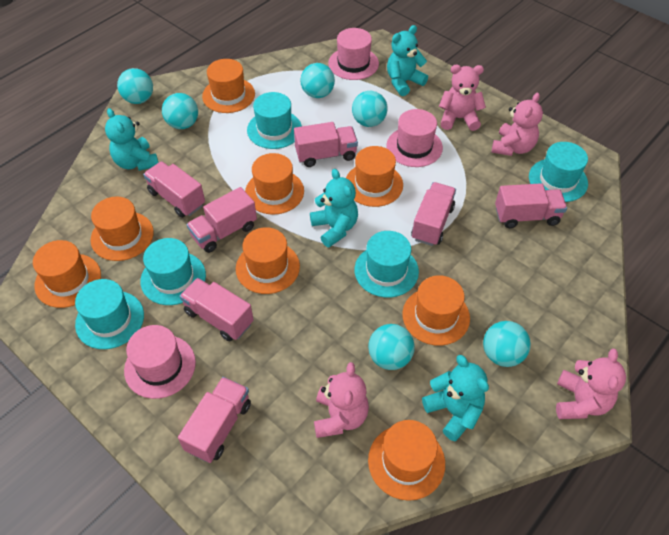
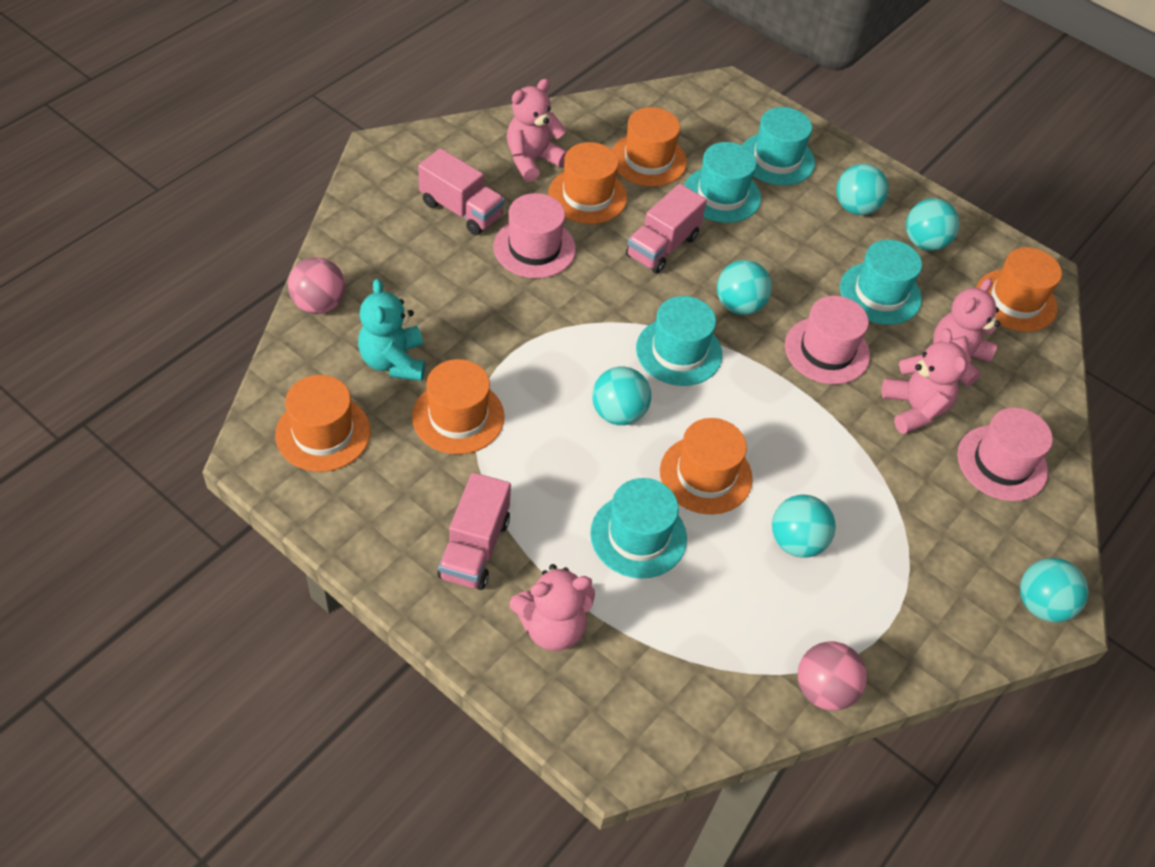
orange hat: [33,240,101,308] [90,197,154,261] [202,59,255,113] [236,227,300,294] [245,153,304,215] [346,146,403,207] [368,420,445,501] [402,275,470,346] = 8 -> [275,375,371,472] [412,359,505,454] [548,142,627,224] [612,107,687,187] [660,418,753,515] [976,247,1062,332] = 6
pink ball: none = 0 -> [288,257,346,314] [798,641,867,711] = 2
pink truck: [143,161,205,218] [178,377,251,463] [180,278,254,342] [186,187,257,253] [294,122,358,167] [411,182,456,246] [495,183,567,228] = 7 -> [418,148,505,235] [437,472,511,590] [626,184,707,274] = 3
turquoise teddy bear: [105,108,159,171] [310,169,358,247] [387,25,428,96] [422,355,489,442] = 4 -> [358,279,425,381] = 1

